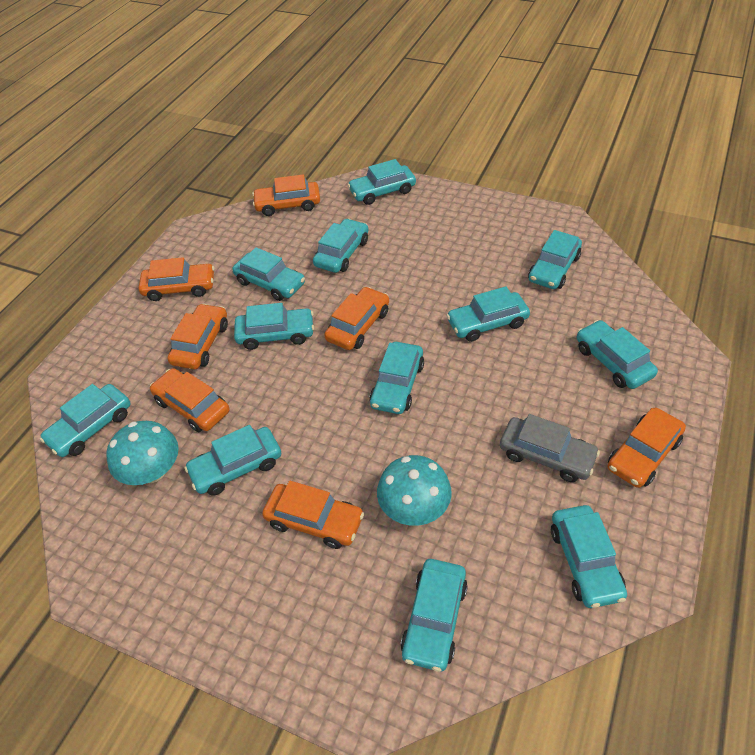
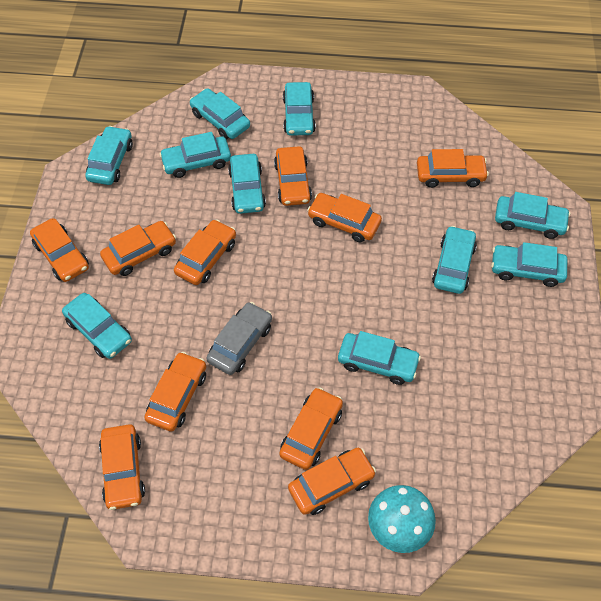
orange car: [139,257,215,301] [150,368,229,432] [167,303,228,369] [252,174,320,216] [262,481,364,549] [324,287,389,350] [608,408,686,488] = 7 -> [30,218,89,282] [99,424,145,510] [100,221,176,276] [144,352,206,432] [174,219,236,285] [274,146,312,206] [279,387,343,470] [288,448,376,515] [307,193,382,242] [417,149,489,188] = 10
turquoise car: [40,384,130,457] [184,425,281,496] [232,247,305,301] [234,303,314,350] [313,218,368,273] [347,159,416,205] [370,342,424,414] [400,559,468,672] [446,286,530,342] [528,230,582,289] [551,505,627,608] [577,320,658,389] = 12 -> [62,293,132,359] [85,126,133,185] [159,132,231,178] [190,88,250,139] [228,154,266,214] [283,82,316,136] [338,331,421,385] [432,226,477,294] [491,242,567,287] [495,192,570,239] = 10
turquoise mushroom: [106,421,179,485] [377,455,452,526] = 2 -> [368,485,436,553] = 1

